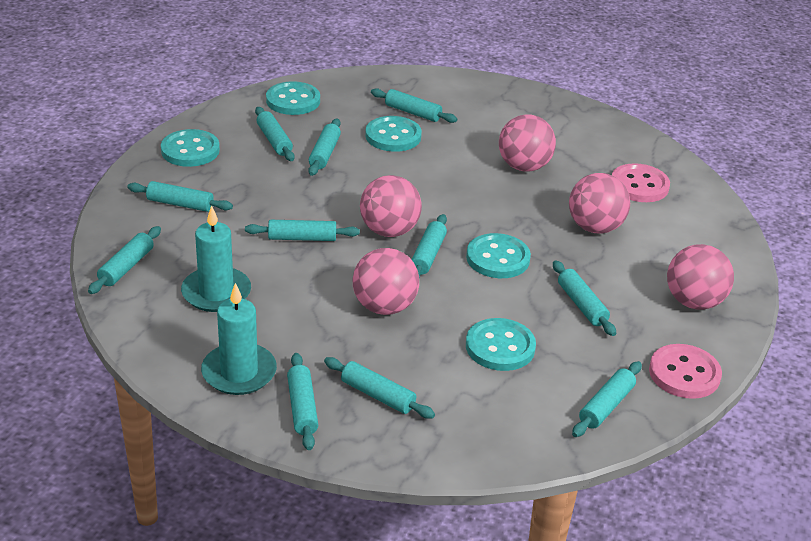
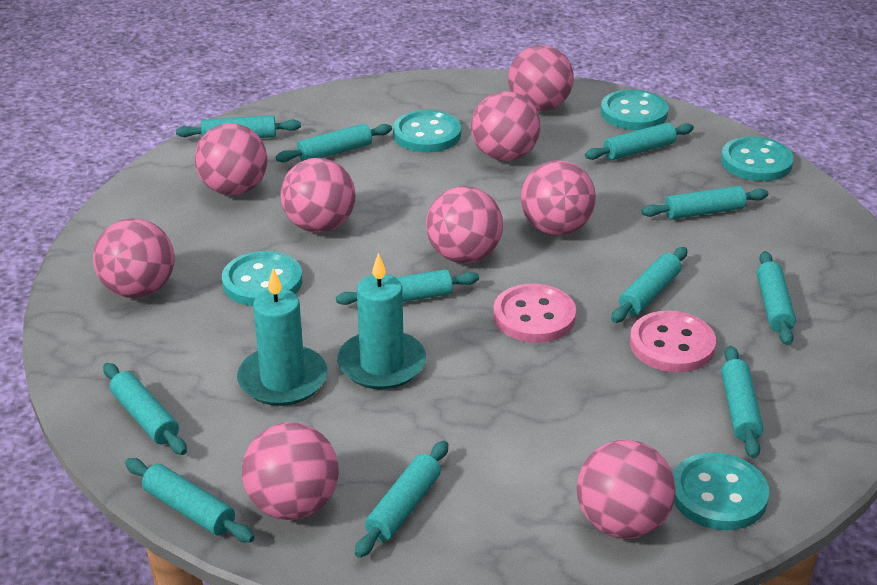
pink ball: [353,248,419,315] [360,175,422,237] [499,114,556,172] [569,173,630,233] [667,244,734,310] = 5 -> [93,218,175,298] [195,123,267,196] [242,422,339,520] [280,158,355,233] [426,186,503,263] [471,91,540,161] [508,45,574,111] [521,160,596,235] [577,440,676,539] = 9

